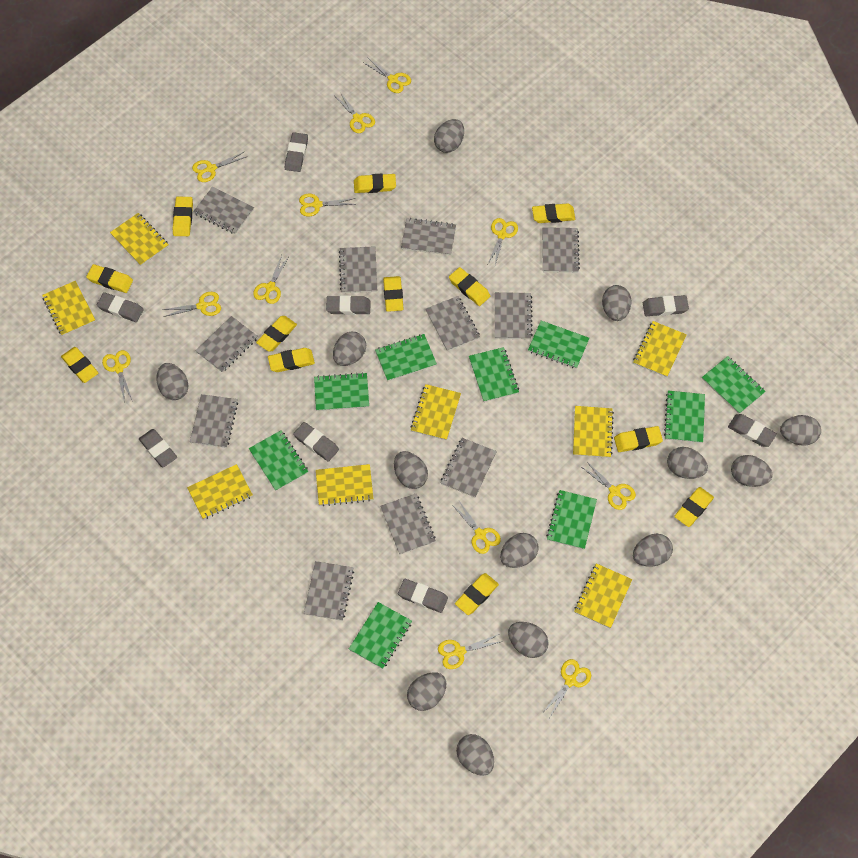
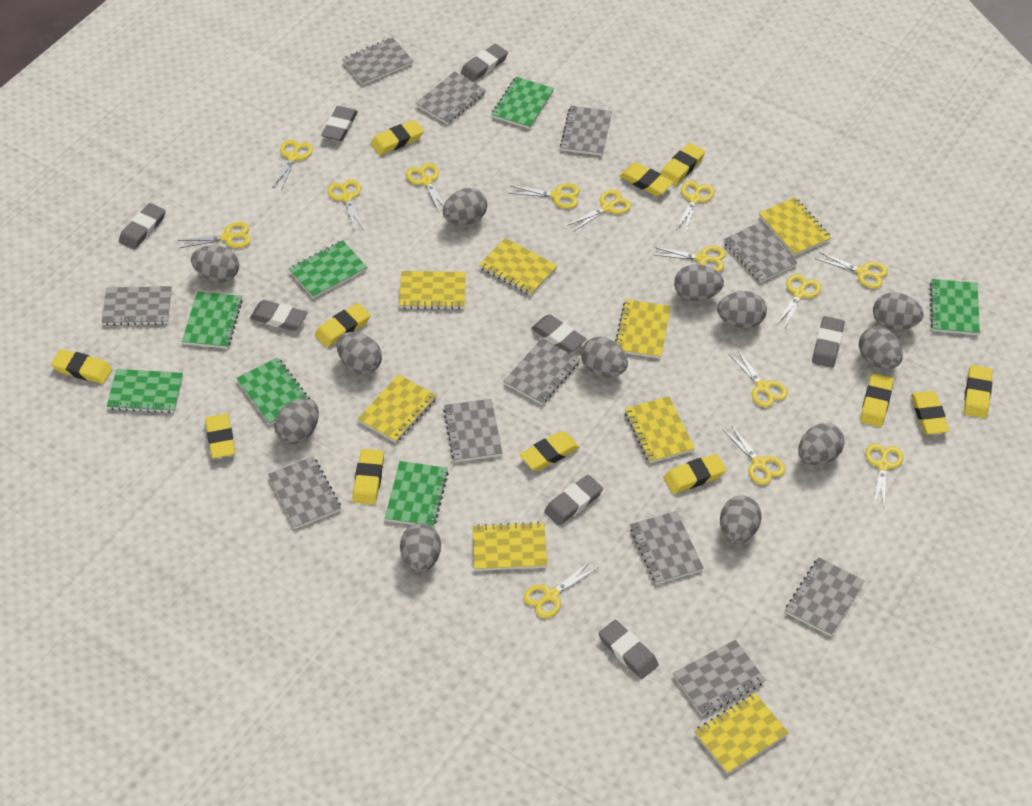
green notebook: [249,430,308,491] [314,372,369,411] [349,602,412,669] [375,334,437,381] [469,347,519,402] [528,321,589,369] [546,490,597,549] [664,391,705,443] [702,356,766,414] = 9 -> [107,369,183,413] [182,291,243,349] [237,357,310,425] [289,240,367,298] [385,461,449,527] [492,77,554,129] [930,279,980,335] = 7
grey egg: [156,363,188,400] [333,332,366,366] [394,451,428,489] [407,672,447,711] [434,119,464,153] [456,734,494,776] [500,533,539,568] [508,622,549,658] [602,285,632,321] [633,533,673,567] [667,447,708,479] [731,455,773,487] [780,415,821,446] = 13 -> [191,245,239,283] [274,398,319,444] [337,332,382,374] [400,523,441,573] [443,188,487,225] [581,337,628,377] [674,264,724,301] [717,291,767,328] [720,495,761,544] [798,423,845,465] [859,326,903,369] [873,292,923,330] = 12
yellow scissors: [102,350,132,403] [163,292,221,317] [192,151,248,182] [253,255,289,304] [299,194,355,216] [335,92,375,133] [363,58,411,93] [438,634,503,669] [452,501,501,554] [488,218,518,265] [543,659,591,717] [582,462,636,510] = 12 -> [178,222,251,248] [273,139,313,190] [327,179,363,230] [406,163,444,214] [509,183,580,209] [524,561,597,618] [567,190,631,232] [654,246,726,272] [676,181,715,233] [722,424,785,485] [729,349,788,407] [776,274,821,328] [816,251,888,289] [865,443,903,508] = 14

